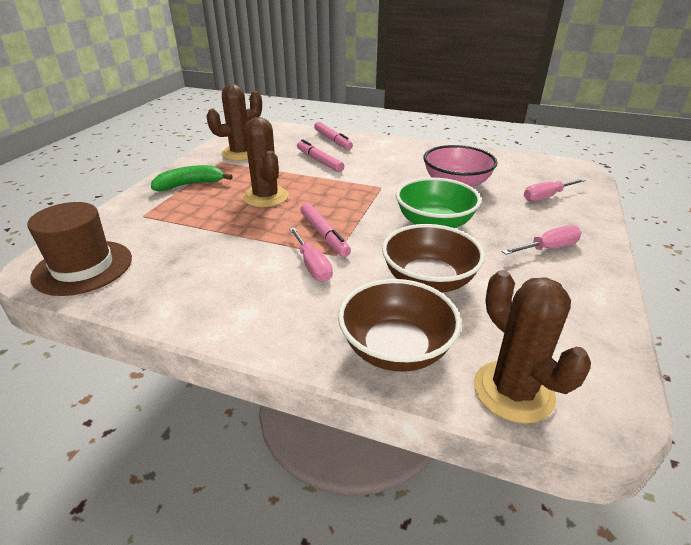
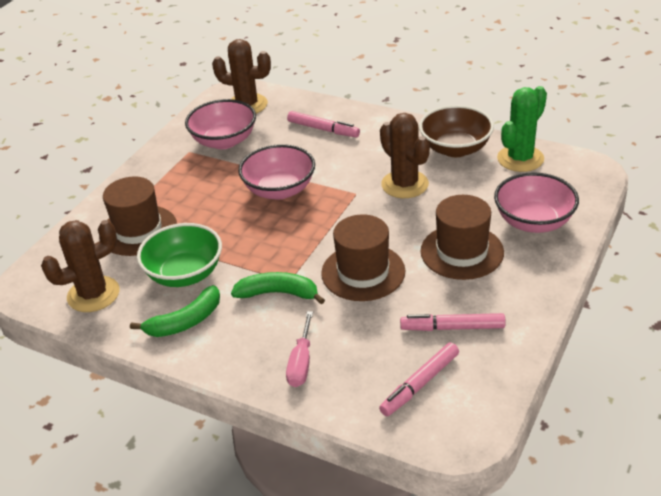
brown bowl: [338,279,461,372] [382,224,485,293] = 2 -> [419,105,494,157] = 1
brown hat: [27,202,132,296] = 1 -> [99,176,177,256] [321,214,406,301] [420,195,504,280] = 3
green banana: [151,165,233,191] = 1 -> [130,285,220,337] [231,272,325,304] = 2
green cactus: none = 0 -> [497,86,547,172] = 1
pink bowl: [423,145,498,187] = 1 -> [185,99,256,149] [238,144,315,200] [494,173,579,233] = 3
pink screwdriver: [289,227,333,282] [502,225,582,255] [524,179,586,201] = 3 -> [286,311,313,387] = 1

